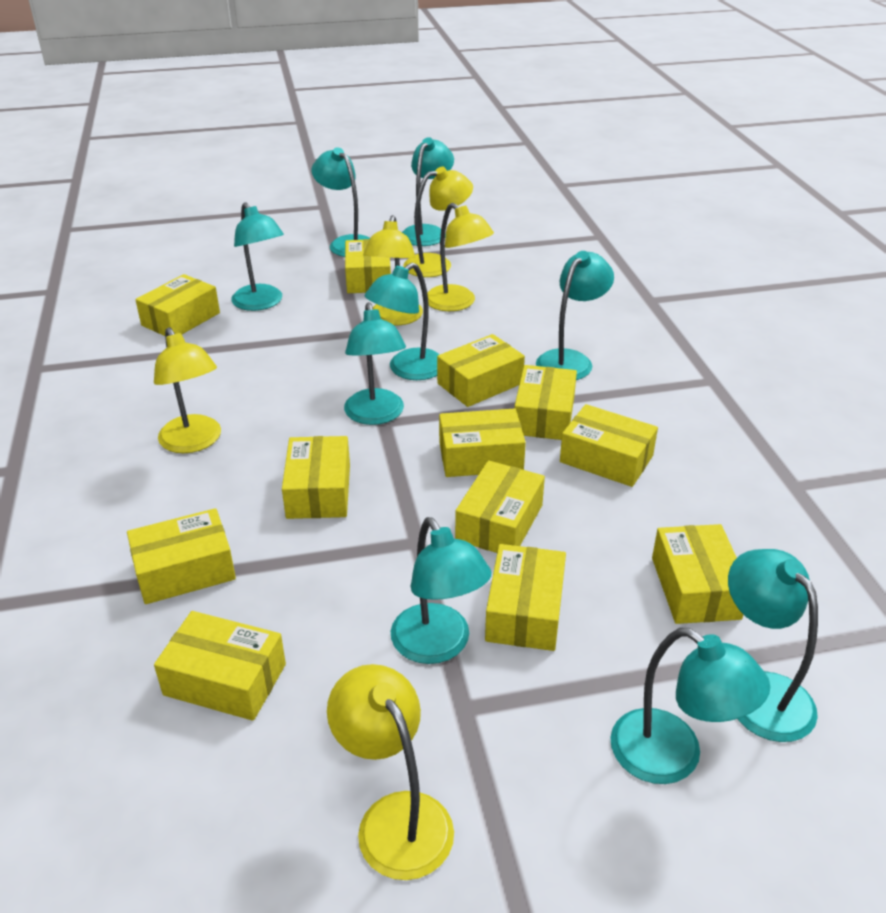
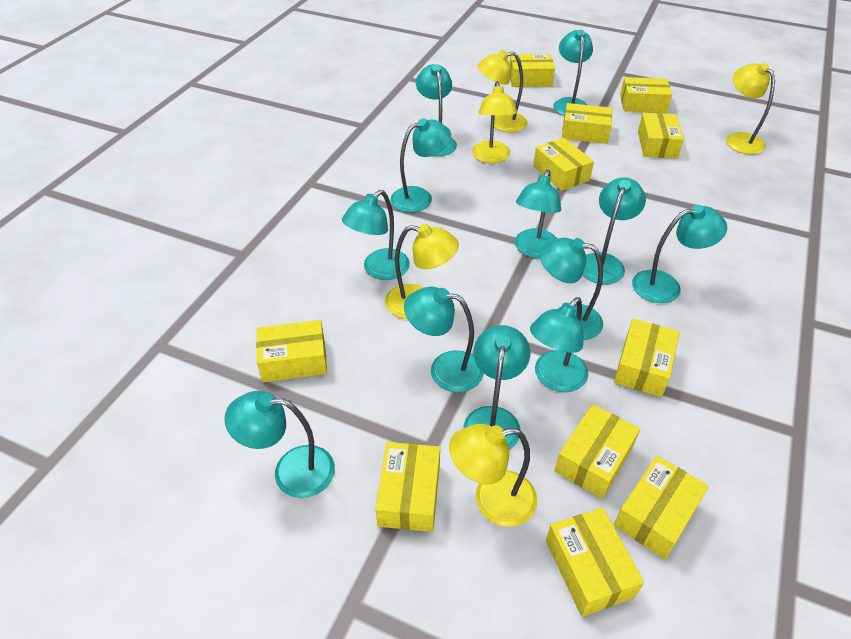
turquoise lamp: [231,202,284,311] [312,148,370,257] [344,302,406,425] [365,263,440,380] [391,517,492,664] [402,137,454,246] [536,251,614,380] [610,628,770,784] [728,549,818,742] = 9 -> [224,391,335,498] [342,190,410,280] [391,118,451,212] [404,287,484,393] [416,64,457,156] [464,325,530,450] [515,170,561,258] [530,297,588,392] [539,238,603,340] [553,29,593,116] [583,177,646,285] [632,205,727,303] = 12
yellow box: [127,508,236,604] [135,274,220,336] [154,611,286,721] [282,436,350,519] [345,239,391,293] [437,334,525,407] [439,409,526,477] [455,460,545,553] [485,544,566,651] [514,365,577,440] [560,404,658,487] [652,524,744,624] = 12 -> [256,320,327,382] [376,442,440,532] [509,54,555,87] [533,138,594,191] [546,508,644,617] [555,404,640,499] [562,103,612,144] [614,318,680,397] [614,455,709,559] [620,77,672,113] [638,113,684,158] = 11

